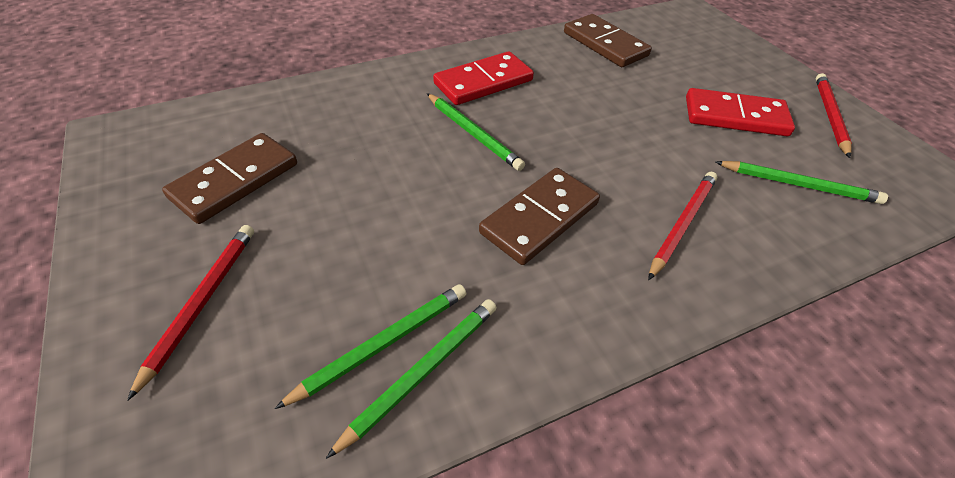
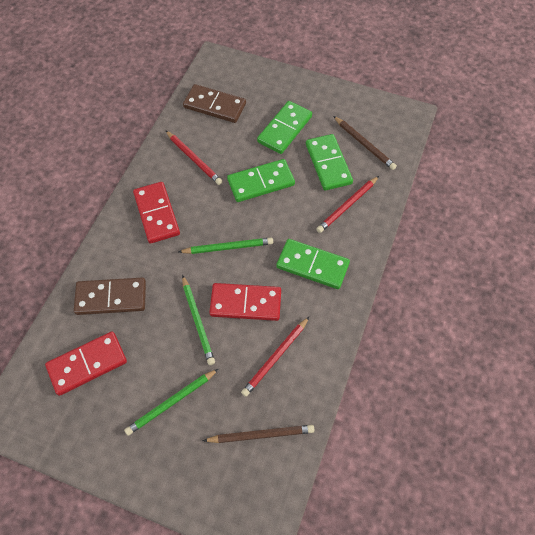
brown domino: [162,133,297,224] [479,168,600,265] [564,14,652,67] = 3 -> [74,278,146,315] [183,84,246,123] = 2
brown pencil: none = 0 -> [203,425,314,443] [333,116,397,170] = 2
green domino: none = 0 -> [227,159,295,202] [257,101,312,154] [276,239,350,289] [306,134,353,190] = 4
green pencil: [274,284,466,409] [326,299,497,459] [427,93,525,171] [716,161,888,204] = 4 -> [124,369,218,435] [178,238,273,254] [182,275,215,365] = 3
red domino: [433,51,534,105] [686,88,795,136] = 2 -> [45,332,127,396] [133,182,180,244] [209,283,281,321] = 3

